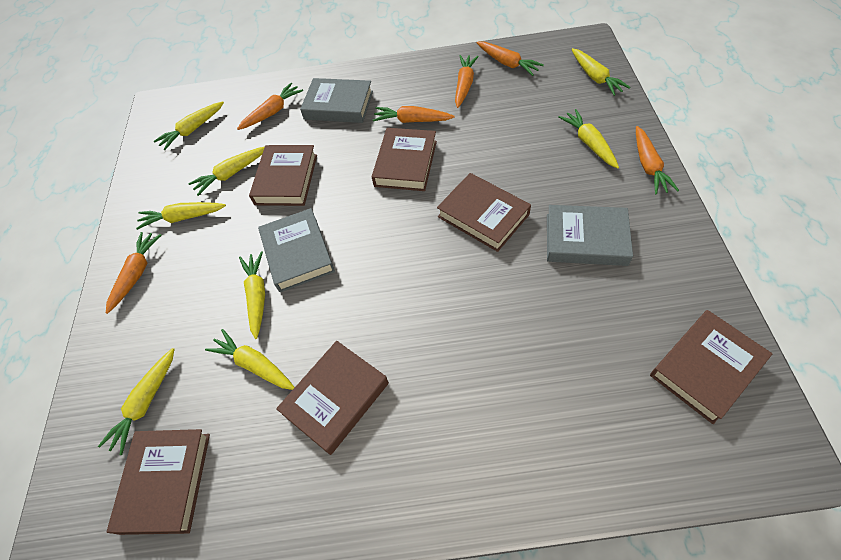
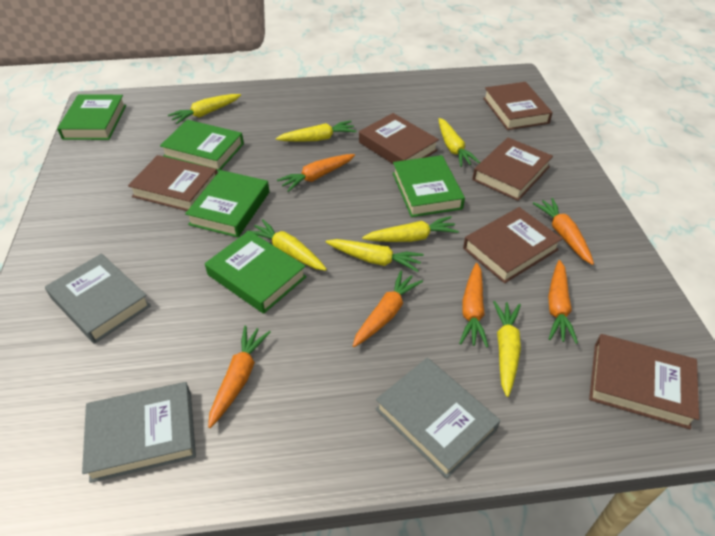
green book: none = 0 -> [57,95,126,140] [160,120,244,172] [185,170,270,238] [205,231,307,314] [393,155,465,217] = 5
yellow carrot: [98,348,175,455] [136,202,226,230] [154,101,224,150] [188,147,264,196] [205,329,295,390] [239,251,265,339] [558,109,619,169] [571,48,631,96] = 8 -> [168,94,241,124] [246,219,327,271] [276,121,356,142] [326,239,424,272] [362,216,459,242] [439,118,480,167] [493,301,521,397] = 7

